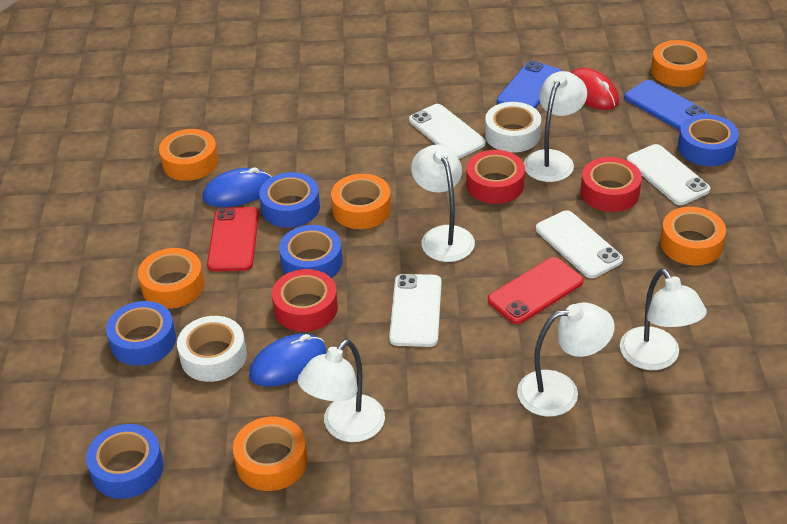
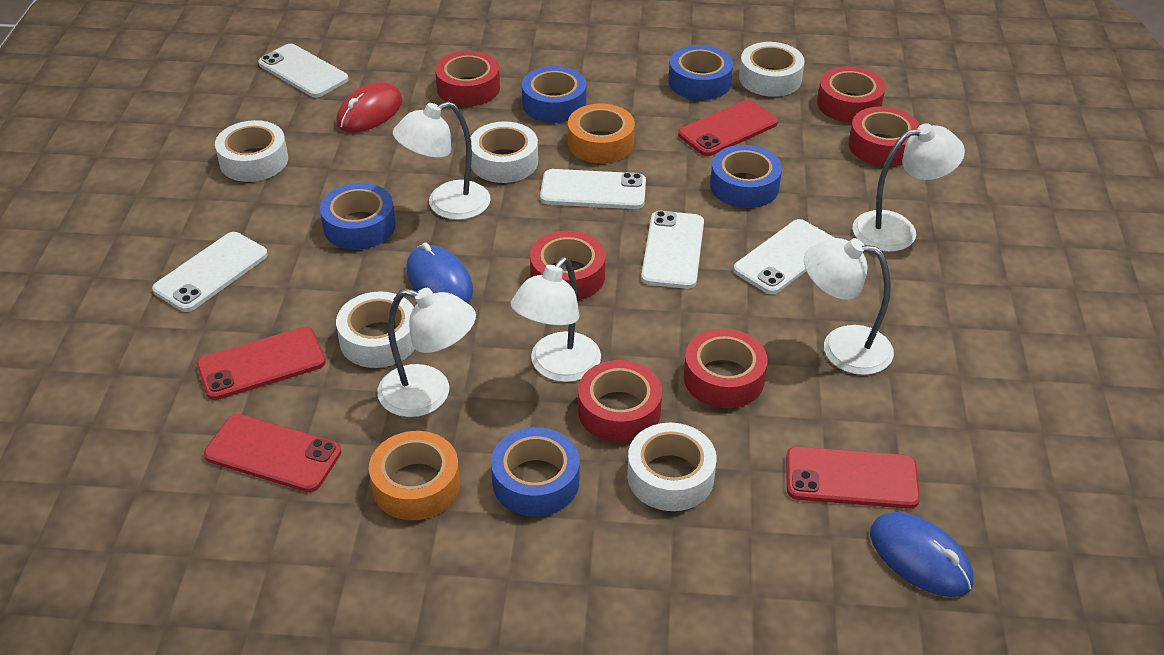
blue phone: [497,61,562,109] [624,80,708,130] = 2 -> none = 0
orange tape: [138,248,204,309] [159,129,218,181] [233,417,308,491] [331,174,391,229] [651,40,707,87] [660,207,726,265] = 6 -> [369,431,460,520] [568,104,635,163] = 2
red phone: [207,207,259,272] [488,257,584,324] = 2 -> [197,327,326,400] [204,414,342,492] [678,100,778,156] [786,447,920,509] = 4
red tape: [272,269,338,332] [466,150,525,204] [580,157,642,212] = 3 -> [435,51,500,106] [530,231,605,301] [578,360,662,443] [684,329,768,408] [817,66,886,123] [849,107,920,167] = 6
white phone: [389,274,442,347] [409,104,486,159] [536,210,623,278] [627,144,710,205] = 4 -> [152,232,268,312] [258,44,349,97] [540,169,646,209] [641,211,704,289] [733,219,834,294] = 5
white tape: [177,316,247,382] [485,102,541,152] = 2 -> [215,120,288,182] [336,291,415,368] [470,121,538,183] [627,423,716,511] [739,42,804,97] = 5

